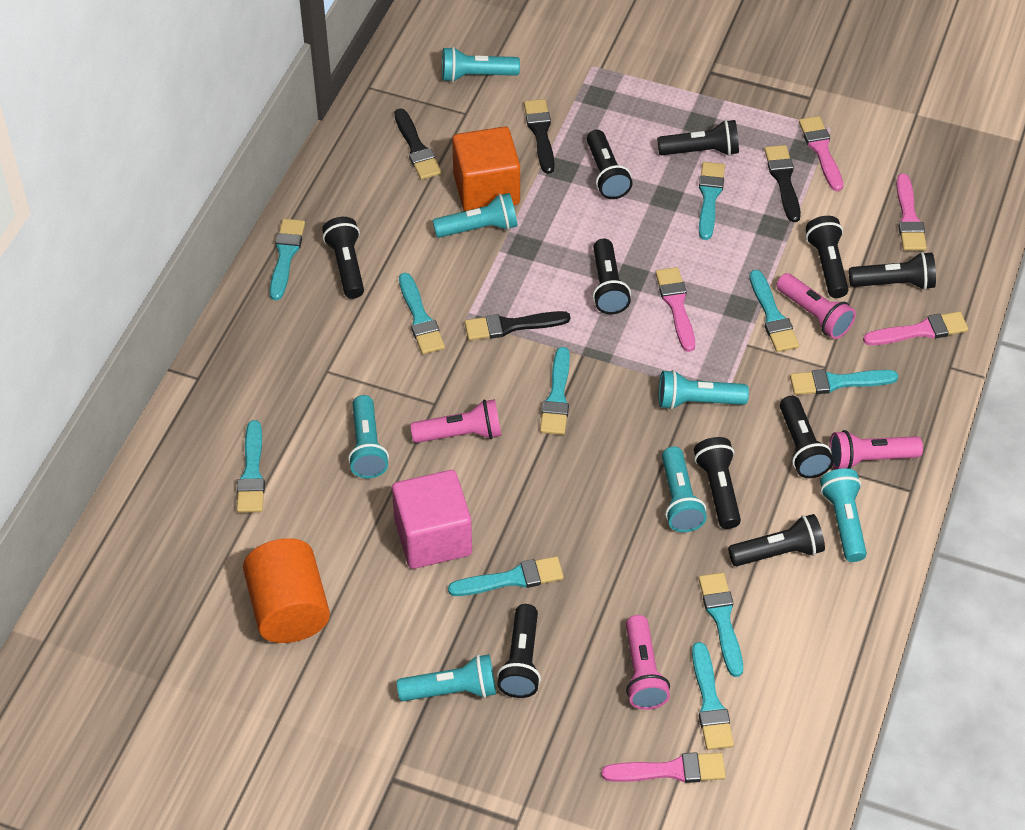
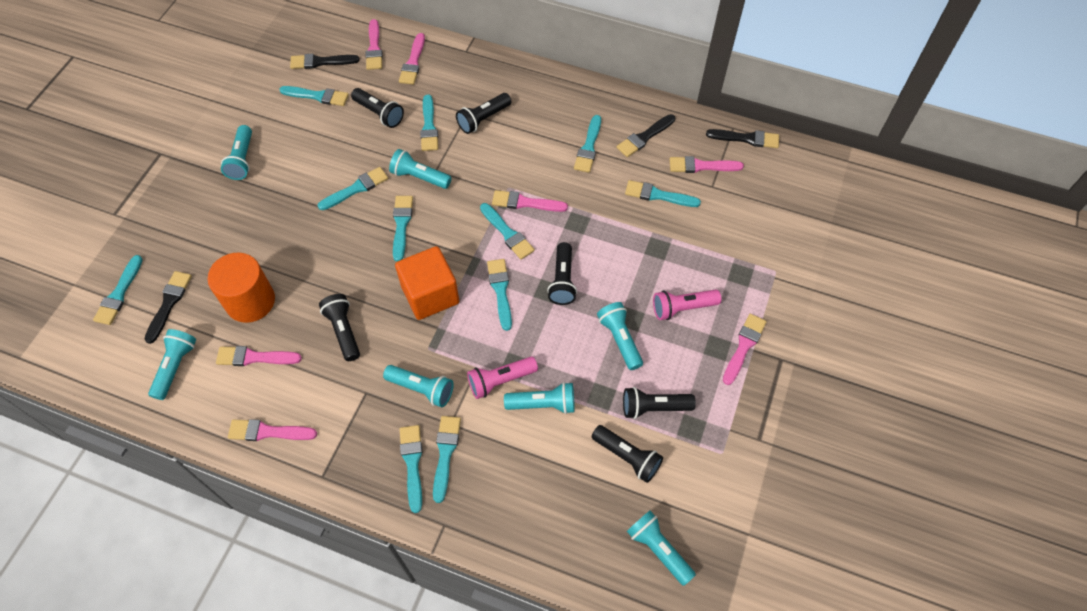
black flashlight: [322,217,364,299] [497,604,541,698] [587,130,633,199] [593,239,631,314] [657,120,739,156] [694,437,741,529] [728,514,825,566] [780,396,833,478] [805,216,848,298] [849,252,936,290] = 10 -> [319,294,360,361] [351,88,404,128] [456,93,511,134] [547,242,577,305] [592,425,663,483] [623,387,696,419] = 6
pink brush: [601,752,726,783] [655,267,695,352] [799,116,843,191] [863,311,968,345] [896,174,927,251] = 5 -> [216,346,302,366] [228,419,317,441] [366,19,383,70] [399,33,425,85] [492,190,568,212] [670,156,744,173] [723,314,767,385] = 7
pink cube: [392,470,472,569] = 1 -> none = 0
pink flashlight: [410,399,501,443] [626,615,670,710] [776,273,856,339] [829,430,923,470] = 4 -> [467,357,538,399] [653,290,721,320] = 2
turquoise brush: [237,420,265,513] [269,219,305,300] [399,273,445,354] [448,556,564,596] [540,347,570,435] [692,642,734,750] [699,162,725,240] [699,573,743,677] [750,270,799,352] [790,369,898,395] = 10 -> [93,255,143,325] [279,86,349,106] [318,167,388,210] [393,196,413,262] [400,425,423,513] [420,95,438,151] [433,416,461,503] [480,203,535,260] [487,259,512,331] [574,115,601,173] [625,180,701,207] = 11

